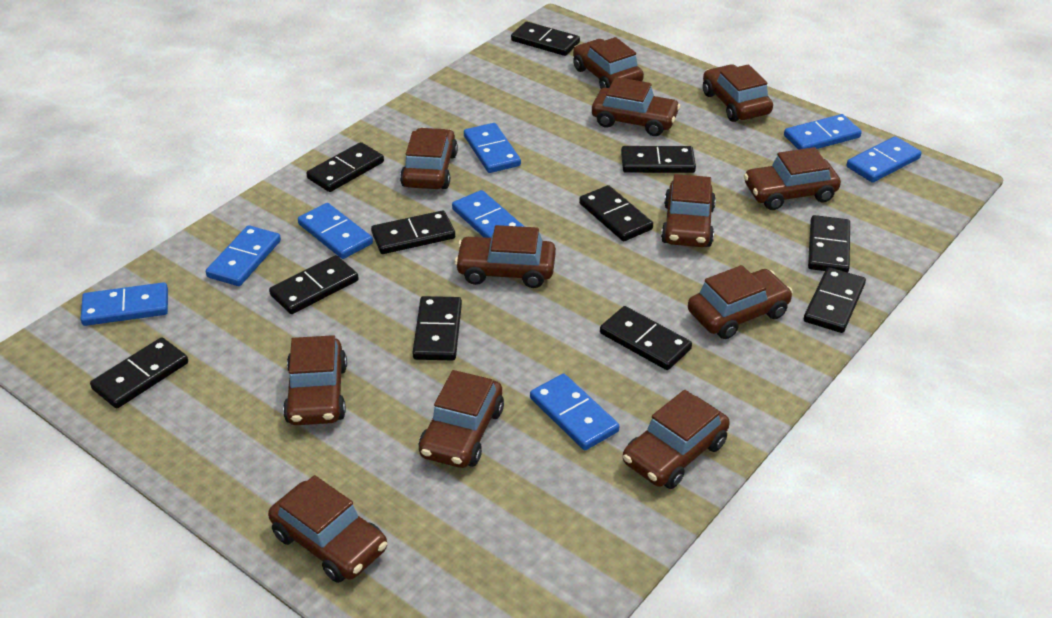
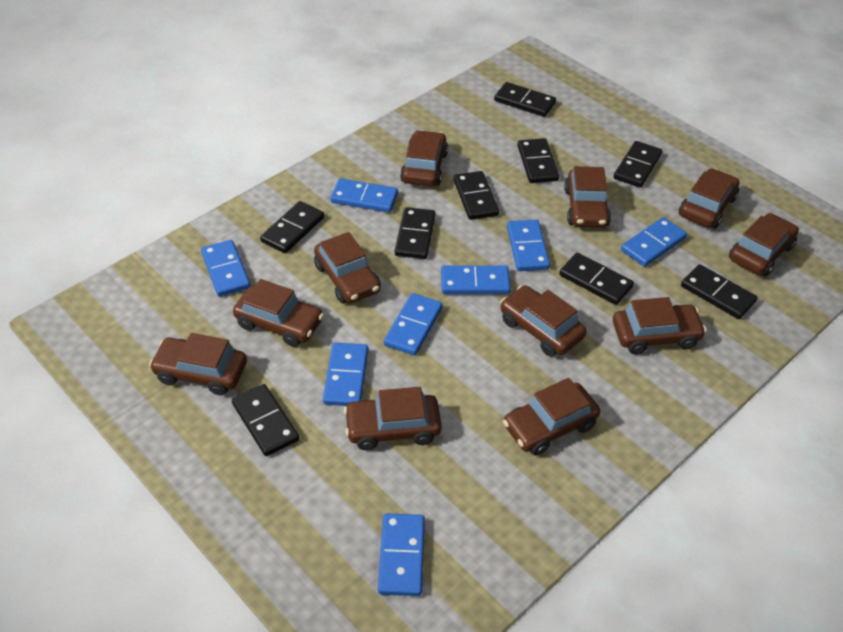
black domino: [90,337,188,409] [269,255,359,314] [306,142,384,192] [371,210,455,254] [412,296,462,360] [511,21,580,56] [579,185,653,241] [600,306,692,370] [621,146,696,173] [804,267,866,333] [808,215,850,272] = 11 -> [232,384,299,456] [260,201,324,253] [395,207,435,259] [454,171,499,220] [494,82,556,117] [517,138,559,183] [559,253,634,305] [614,141,662,188] [681,264,758,319] = 9
brown car: [268,475,387,583] [283,335,347,425] [400,128,458,189] [419,370,504,468] [455,225,556,288] [573,37,644,89] [592,77,680,136] [623,390,730,489] [661,174,716,247] [688,265,793,339] [703,64,773,122] [744,147,841,210] = 12 -> [149,333,247,395] [233,279,324,347] [314,232,381,303] [344,387,442,450] [400,130,448,186] [501,285,586,357] [503,378,600,456] [564,166,611,228] [613,297,706,354] [679,168,740,229] [729,213,799,277] = 11

